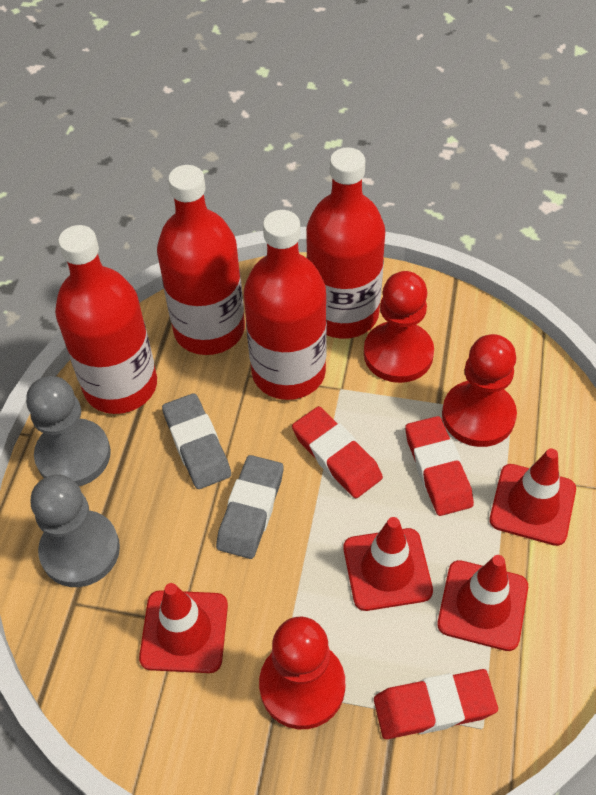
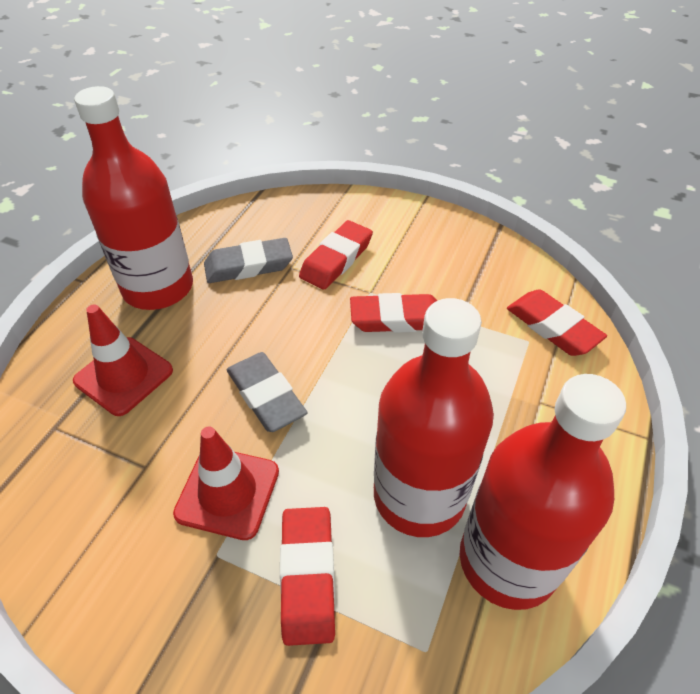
grey pawn: [26,376,111,486] [31,475,120,587] = 2 -> none = 0
red bottle: [55,225,157,414] [157,165,245,355] [244,210,327,400] [306,148,385,339] = 4 -> [74,86,193,310] [374,298,494,537] [460,374,626,610] = 3
red eraser: [292,406,383,498] [374,669,498,739] [405,416,474,516] = 3 -> [280,507,335,646] [299,220,373,290] [350,293,438,333] [507,289,607,356] = 4
red pawn: [259,617,345,729] [364,271,434,383] [442,334,517,447] = 3 -> none = 0
red traffic cone: [139,583,228,673] [343,517,433,611] [437,555,528,651] [489,448,576,546] = 4 -> [73,304,173,416] [173,426,279,540] = 2

